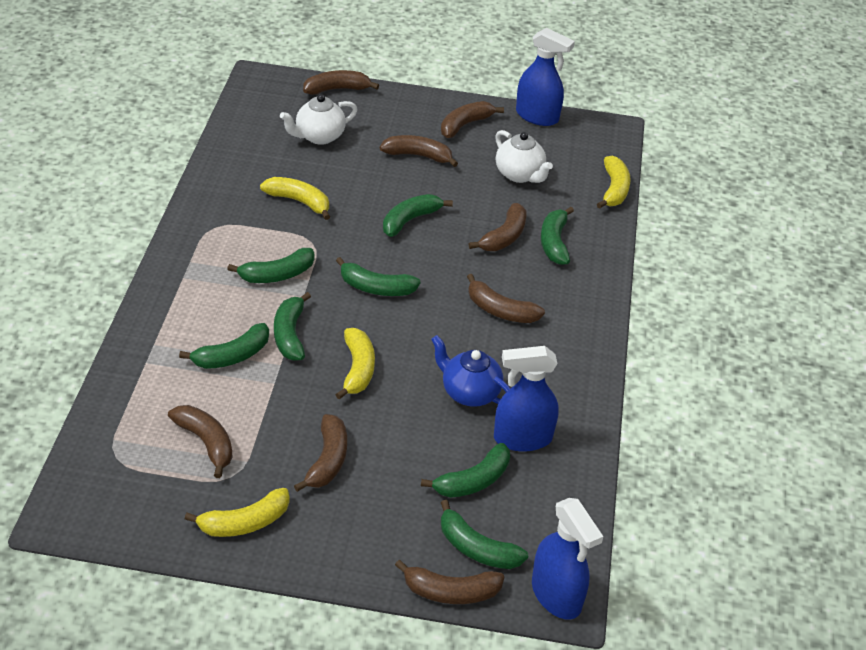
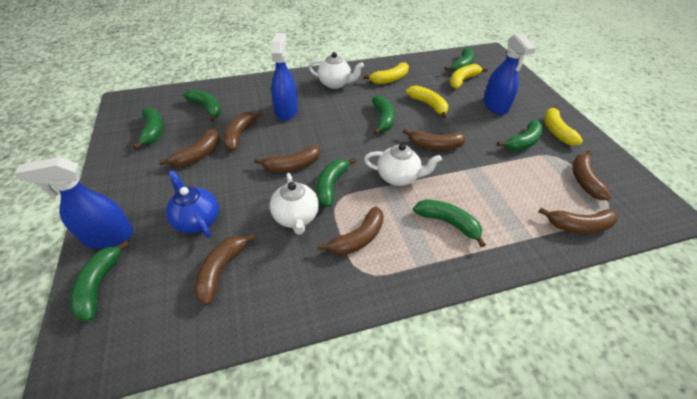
white teapot: [280,94,358,145] [495,130,553,183] = 2 -> [270,173,319,235] [308,52,364,89] [364,143,442,186] = 3

